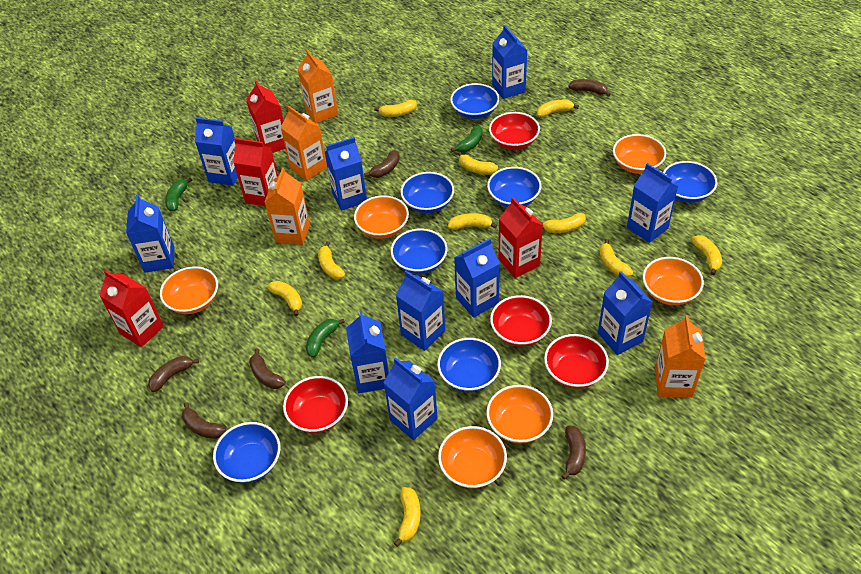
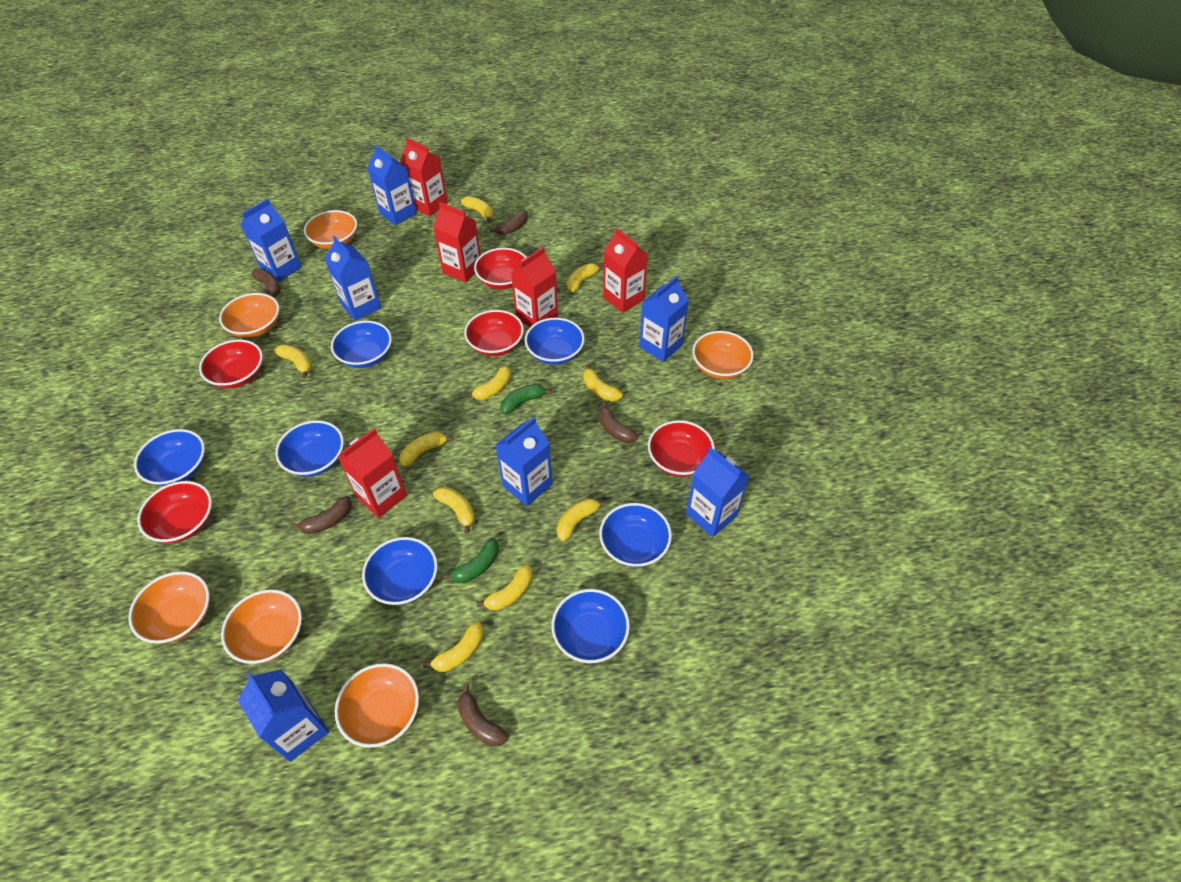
blue carton: [126,195,174,273] [195,117,238,186] [325,137,367,211] [346,311,389,393] [384,357,438,440] [396,271,445,351] [454,238,500,318] [492,25,528,99] [598,271,652,355] [627,163,678,243] = 10 -> [238,669,329,762] [241,198,302,282] [325,236,381,321] [367,145,417,225] [496,417,552,506] [639,276,689,362] [686,447,749,537] = 7
brown banana: [148,356,199,392] [182,402,226,439] [249,348,286,389] [364,150,400,178] [562,425,586,480] [568,79,611,96] = 6 -> [252,269,281,297] [291,496,352,534] [457,684,509,747] [489,210,528,235] [599,402,638,443] = 5
green banana: [165,177,192,212] [306,319,345,358] [451,125,482,153] = 3 -> [444,538,499,583] [501,384,552,414] = 2
orange carton: [265,167,310,245] [280,106,327,181] [298,50,338,123] [655,315,706,398] = 4 -> none = 0
red bowl: [283,376,348,433] [489,112,540,150] [490,295,552,346] [544,334,609,388] = 4 -> [137,481,212,543] [199,340,263,389] [464,310,524,356] [474,248,526,289] [648,420,715,477] = 5
red carton: [99,270,164,347] [233,138,278,206] [246,80,286,153] [498,197,543,278] = 4 -> [337,428,407,518] [400,138,448,216] [433,202,481,283] [511,247,558,327] [603,228,648,313] = 5

